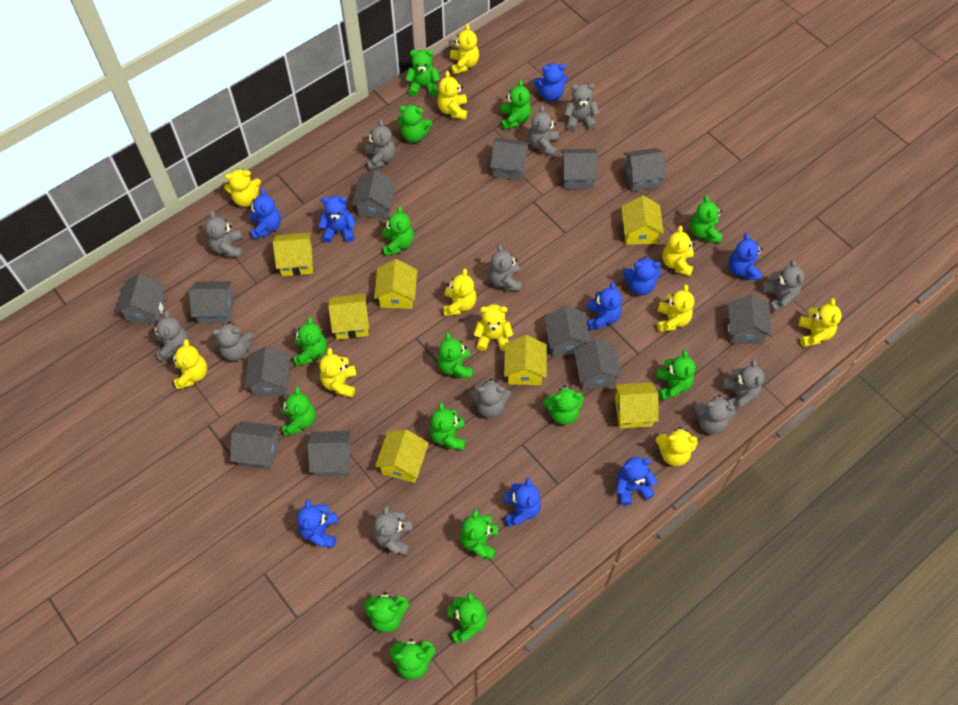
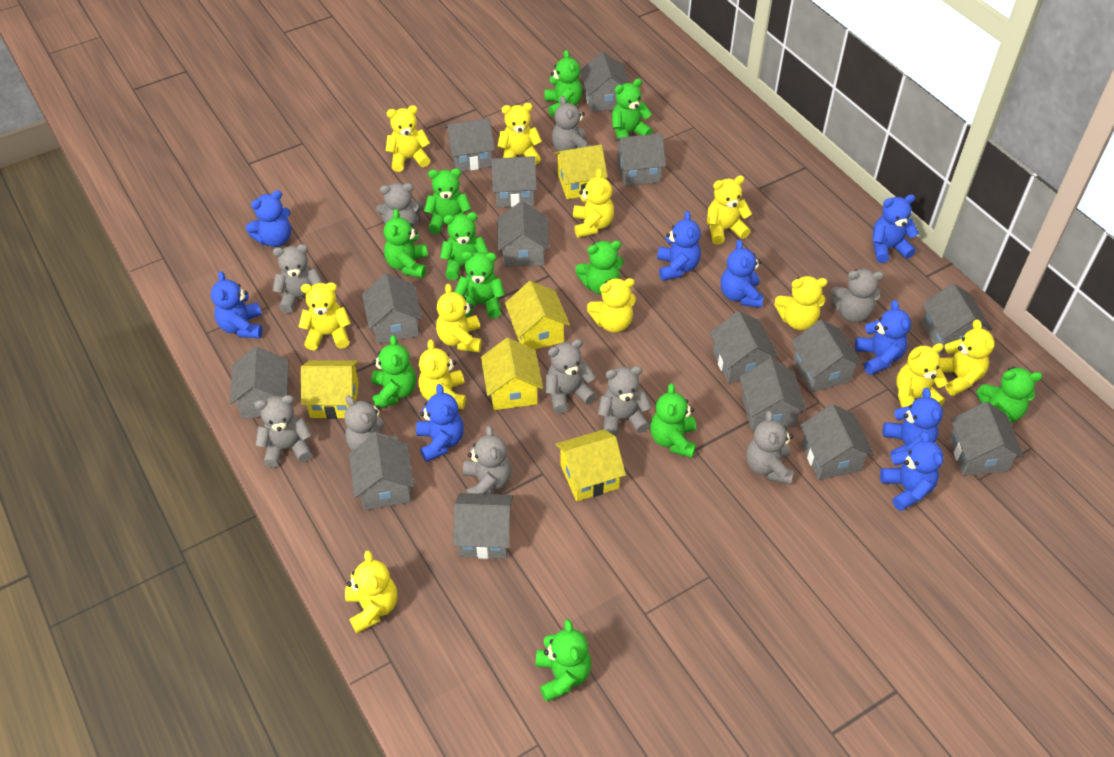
green teddy bear: [281,386,316,436] [294,317,327,366] [364,592,409,633] [382,206,414,256] [389,638,436,680] [397,104,432,143] [405,50,440,96] [430,403,466,450] [438,332,473,378] [447,592,487,644] [460,509,498,560] [501,80,531,129] [543,385,584,425] [656,350,695,400] [690,195,722,243] = 15 -> [371,335,416,409] [384,209,428,278] [424,168,471,234] [440,212,489,280] [455,251,505,318] [536,619,591,702] [544,50,583,117] [575,241,624,294] [612,79,653,138] [650,383,696,458] [976,366,1042,423] = 11
grey house: [116,273,166,324] [189,281,234,324] [230,421,279,470] [245,346,291,396] [308,431,351,477] [352,169,396,219] [490,138,529,181] [544,305,590,356] [561,149,598,189] [574,339,622,390] [624,148,666,191] [728,294,772,344] = 12 -> [229,346,289,419] [349,434,415,510] [362,273,422,344] [445,118,495,172] [453,493,513,559] [491,156,537,208] [497,201,549,267] [580,52,629,112] [615,133,666,186] [710,311,779,383] [739,359,807,431] [791,320,863,392] [800,404,874,480] [921,283,992,354] [949,402,1024,475] = 15
grey teddy bear: [152,310,189,361] [205,211,243,258] [212,322,253,361] [365,119,395,170] [374,506,412,556] [470,379,511,418] [488,244,522,292] [528,105,559,157] [564,83,599,131] [694,395,736,434] [722,359,765,408] [762,259,804,312] = 12 -> [255,395,312,468] [273,244,323,313] [344,396,398,451] [376,183,424,229] [463,425,512,494] [546,339,596,414] [552,96,591,151] [598,366,652,436] [746,411,794,485] [830,269,884,323] = 10
yellow house: [273,232,313,276] [328,294,369,340] [374,259,417,309] [375,429,429,483] [504,335,547,385] [615,382,659,428] [621,195,664,245] = 7 -> [301,360,359,419] [481,338,543,410] [505,281,570,349] [554,144,608,199] [556,429,626,501] = 5
yellow teddy bear: [171,339,207,390] [224,168,261,207] [319,348,357,398] [437,71,467,120] [443,268,476,316] [450,24,479,74] [474,304,513,351] [656,426,698,466] [657,284,694,332] [662,226,695,276] [798,298,842,347] = 11 -> [299,282,351,350] [345,551,397,633] [386,105,430,172] [418,339,466,409] [436,283,482,352] [497,103,542,164] [573,169,614,238] [587,278,636,333] [707,176,752,245] [774,276,827,330] [896,343,948,408] [940,319,995,396] = 12

